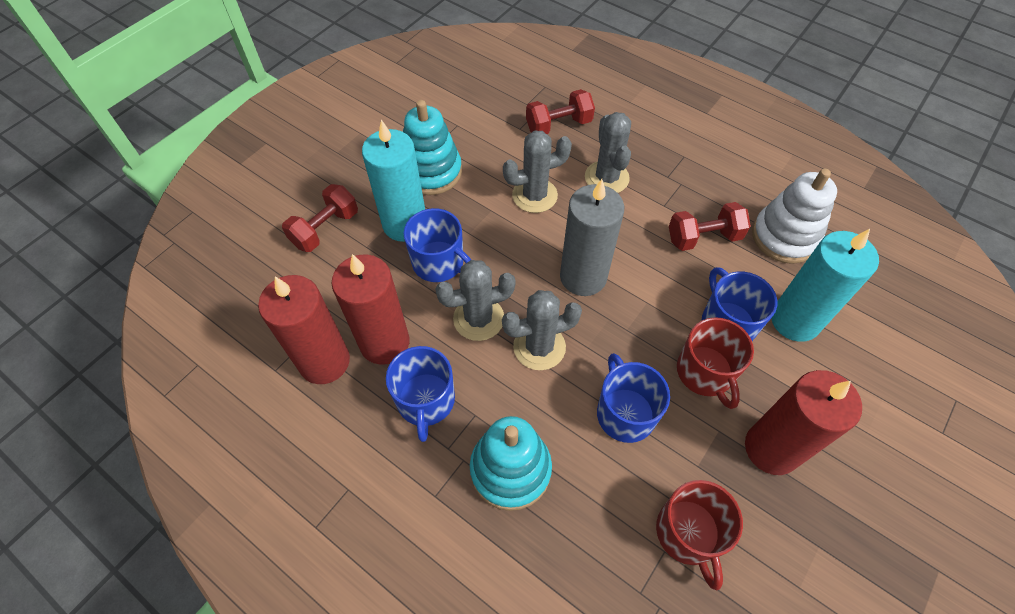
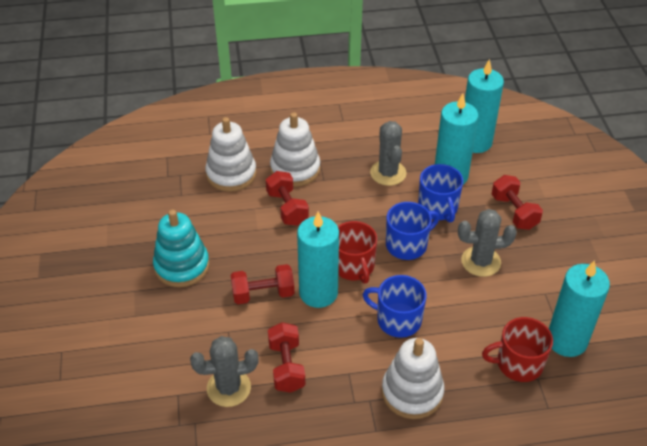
blue mug: [386,346,455,442] [404,208,471,282] [597,353,670,443] [702,267,777,341] = 4 -> [362,275,426,338] [386,202,439,260] [418,164,463,223] = 3
grey cactus: [435,260,516,341] [502,290,582,370] [503,130,572,213] [585,112,631,193] = 4 -> [190,336,259,407] [370,121,407,186] [458,209,517,277] = 3
grey candle: [560,179,625,296] = 1 -> none = 0
red candle: [258,275,350,384] [332,254,410,365] [745,370,862,475] = 3 -> none = 0
red dumbbell: [282,184,358,252] [526,89,595,134] [669,202,751,251] = 3 -> [231,264,295,304] [266,171,309,226] [268,322,305,393] [492,175,543,230] = 4
turquoise candle: [362,120,425,242] [771,229,879,342] = 2 -> [297,212,339,308] [435,93,478,185] [465,59,504,153] [549,260,610,357] = 4
turquoise stacking toy: [403,100,462,195] [470,416,552,511] = 2 -> [153,210,209,287] = 1
white stacking toy: [752,169,837,264] = 1 -> [205,117,257,192] [270,112,320,187] [382,338,444,419] = 3

